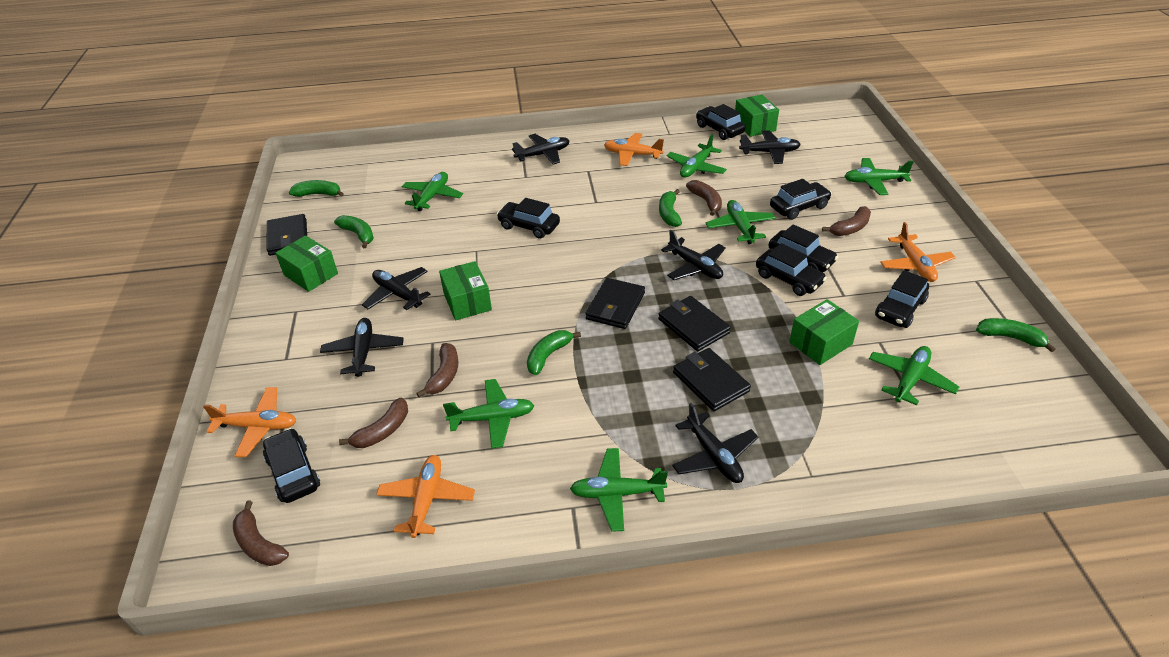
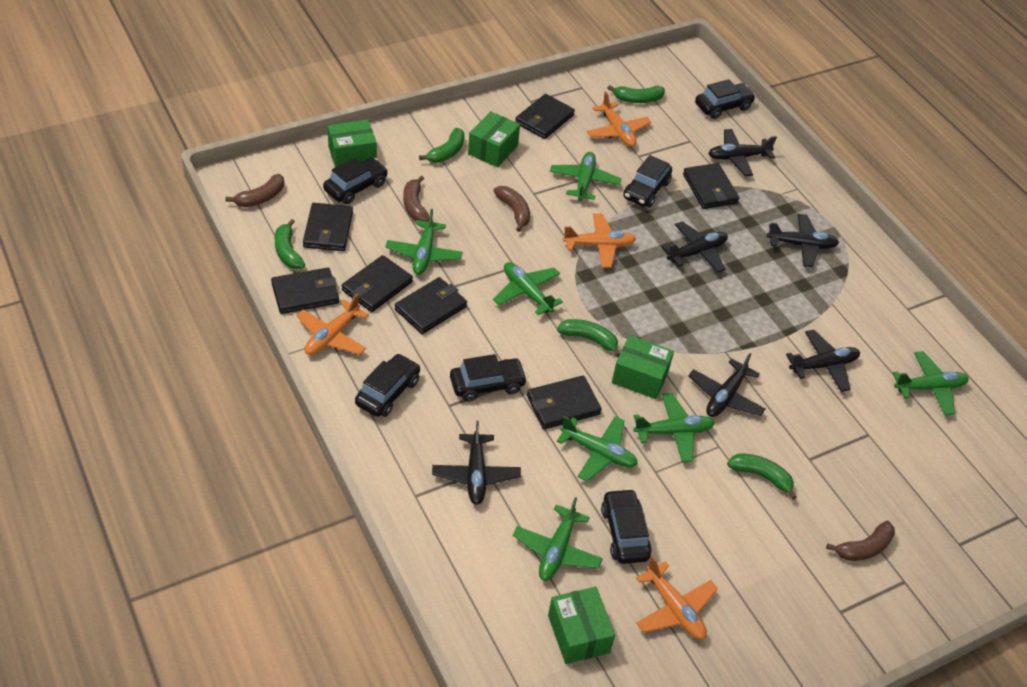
black car: [263,428,320,503] [497,198,560,239] [696,104,746,140] [756,243,827,296] [769,225,838,272] [770,179,832,220] [875,270,929,328] = 7 -> [323,157,388,204] [355,353,420,417] [450,354,528,402] [601,488,652,564] [623,155,672,208] [695,79,756,119] = 6
black wallet: [266,214,307,256] [585,278,645,329] [658,296,731,351] [673,348,751,411] = 4 -> [271,268,339,314] [303,203,353,251] [342,255,413,312] [395,277,467,334] [515,94,575,139] [527,376,602,429] [683,163,739,209] = 7
brown banana: [233,500,289,566] [339,398,408,448] [416,343,458,397] [686,180,722,216] [822,206,871,236] = 5 -> [225,174,284,207] [403,176,429,222] [494,186,530,232] [826,520,895,561] = 4

